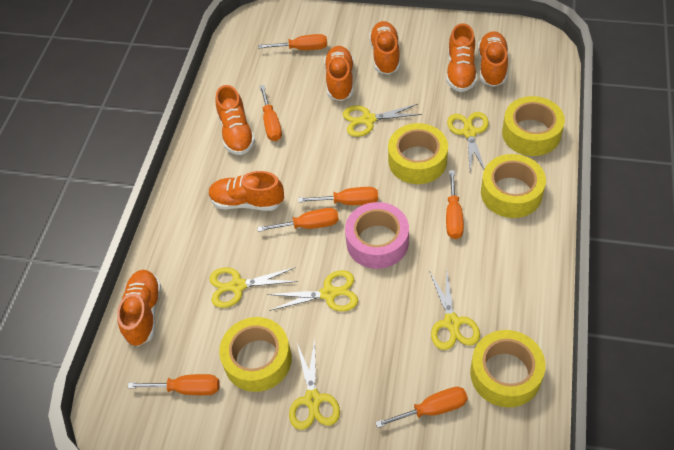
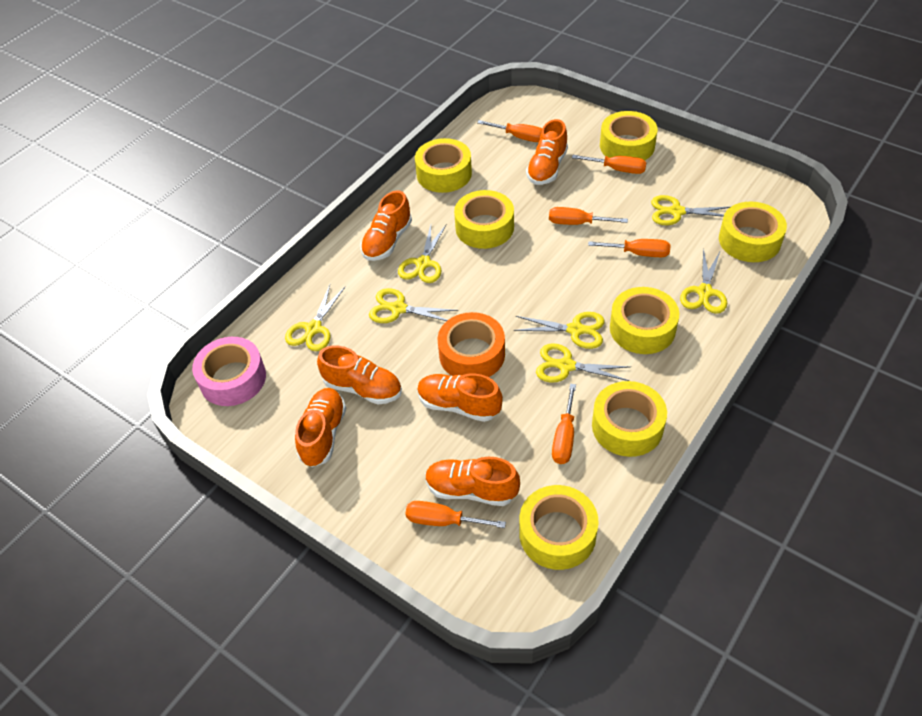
orange screwdriver: [128,374,219,395] [257,208,339,232] [258,34,327,50] [260,85,282,141] [298,187,378,205] [375,387,468,428] [446,170,464,239] = 7 -> [406,501,506,528] [477,120,543,142] [549,207,628,225] [552,384,576,464] [572,155,647,174] [588,239,671,257] = 6
orange shoe: [117,270,162,346] [209,171,284,211] [215,85,255,155] [324,46,354,101] [369,21,400,75] [446,23,477,92] [478,31,508,87] = 7 -> [295,388,346,467] [317,346,402,404] [361,190,412,261] [417,373,503,422] [425,457,520,506] [526,119,568,185] = 6
orange tape: none = 0 -> [438,312,505,377] = 1
yellow scissors: [210,267,298,308] [267,270,358,312] [289,339,340,430] [343,104,422,137] [429,268,480,350] [447,112,489,172] = 6 -> [285,285,345,351] [369,288,458,323] [398,224,447,283] [514,312,605,349] [536,343,630,382] [651,195,730,225] [680,249,727,314] = 7
yellow tape: [219,317,292,392] [388,123,448,184] [470,330,546,408] [481,154,546,218] [502,96,565,156] = 5 -> [415,138,472,193] [454,190,514,249] [519,485,598,570] [592,381,667,457] [600,111,658,160] [610,287,679,354] [719,202,787,262] = 7

